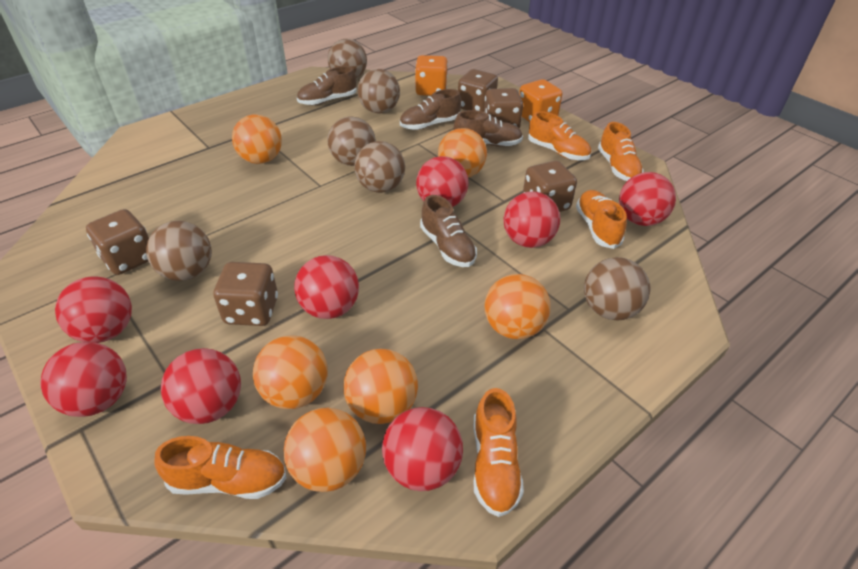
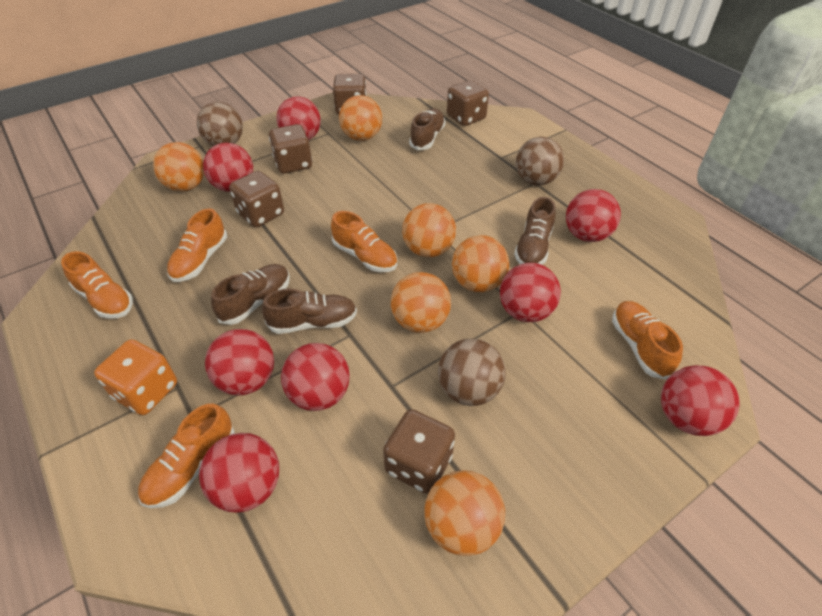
brown ball: [146,221,212,281] [328,39,367,79] [328,117,376,166] [354,141,405,193] [357,69,400,113] [584,257,650,321] = 6 -> [197,102,243,146] [438,338,505,406] [516,137,564,185] = 3
orange dice: [415,55,448,96] [519,79,562,122] = 2 -> [94,339,177,415] = 1

